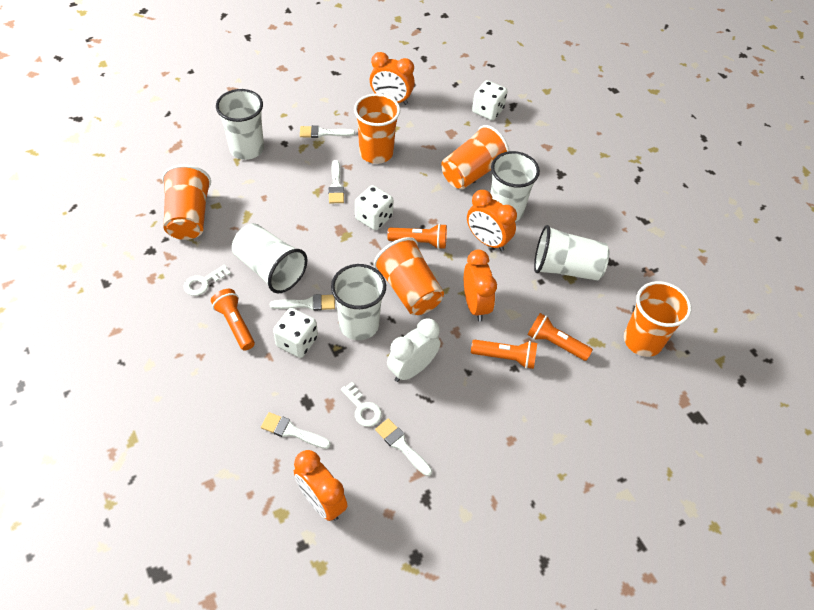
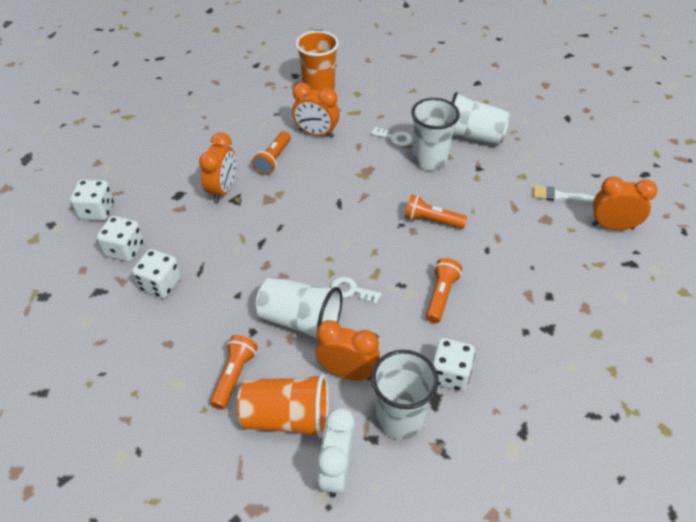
orange cup: [162,164,211,240] [354,94,400,164] [374,237,444,315] [441,125,510,189] [624,281,691,357] = 5 -> [237,374,329,439] [296,31,339,91] = 2
white brush: [261,412,331,449] [270,294,335,311] [300,125,355,138] [328,160,344,203] [375,418,432,476] = 5 -> [533,186,595,203] = 1
white cup: [216,89,264,160] [232,223,307,293] [331,264,386,340] [491,151,540,222] [534,225,609,281] = 5 -> [256,277,342,339] [371,350,439,440] [411,98,460,170] [451,92,511,146] = 4
white dice: [273,308,318,358] [355,185,394,231] [472,80,508,120] = 3 -> [70,180,114,221] [97,216,144,262] [132,249,181,298] [432,338,475,391] = 4

